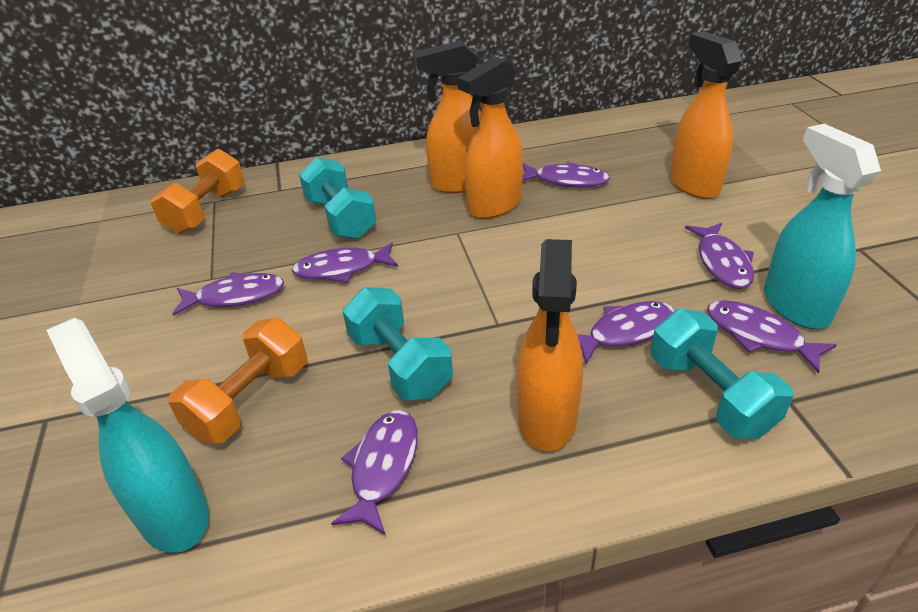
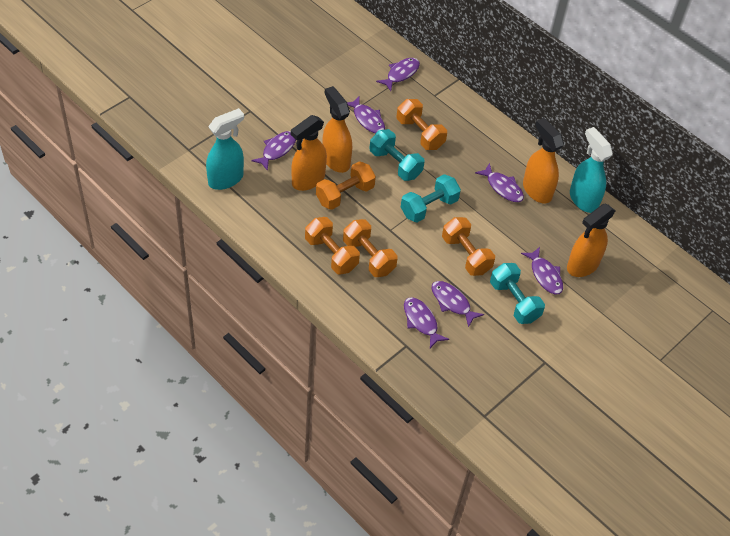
orange dumbbell: [151,149,245,234] [168,318,307,443] = 2 -> [305,217,360,274] [316,161,376,210] [343,219,398,277] [396,99,447,150] [442,217,495,276] = 5

